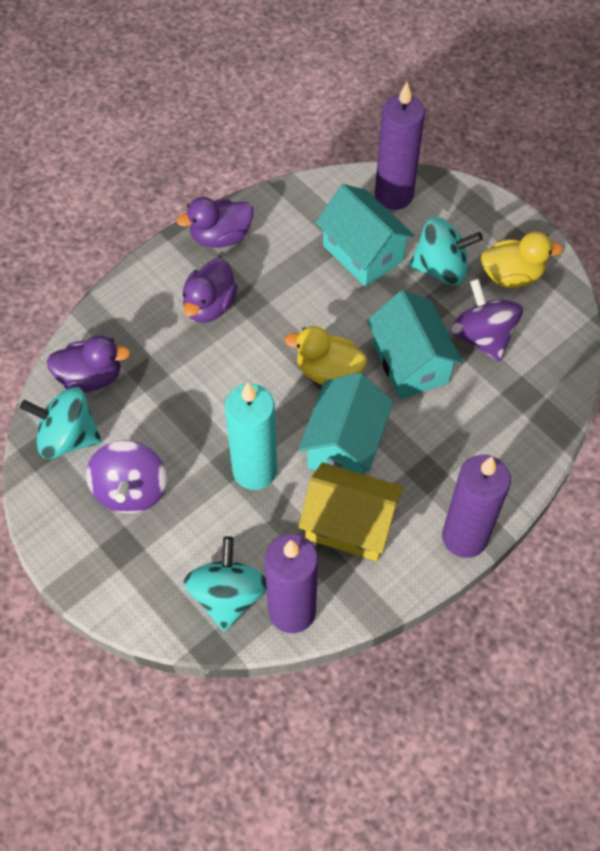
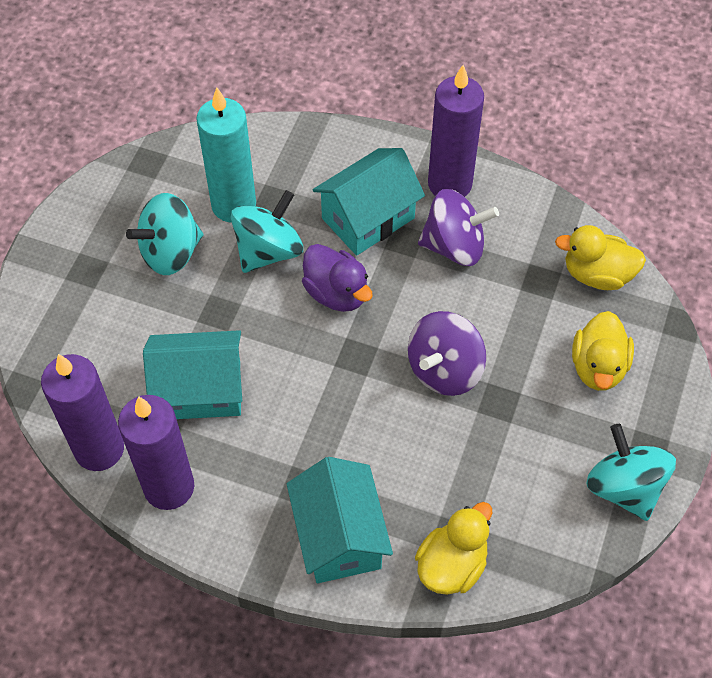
purple duck: [46,335,130,392] [177,197,254,248] [182,258,238,323] = 3 -> [302,244,373,312] = 1
yellow duck: [285,326,367,385] [481,231,563,288] = 2 -> [415,502,492,595] [555,225,646,290] [572,311,634,391] = 3
yellow house: [299,462,404,561] = 1 -> none = 0

